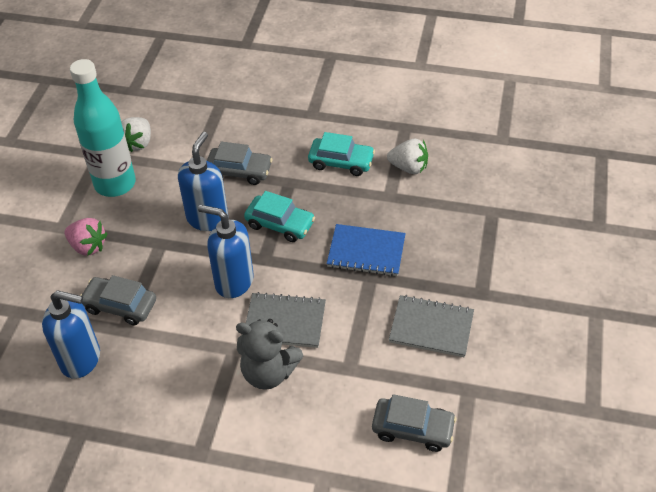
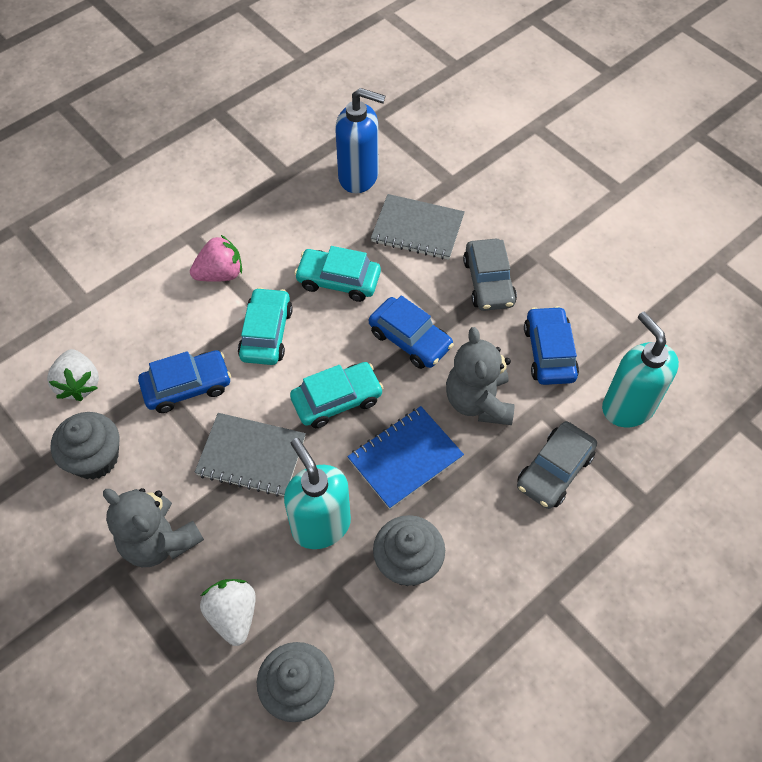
blue car: none = 0 -> [138,350,231,413] [369,296,454,369] [524,306,579,385] = 3
blue soap dispenser: [42,290,100,379] [178,132,228,231] [198,205,254,298] = 3 -> [335,88,385,193] = 1
grey car: [80,275,156,325] [207,141,273,185] [372,394,457,452] = 3 -> [463,239,517,311] [517,421,597,509] = 2
grey cupcake: none = 0 -> [51,412,119,479] [257,642,335,722] [373,515,445,586] = 3
grey teddy bear: [236,319,303,390] = 1 -> [103,488,204,567] [446,327,515,425] = 2
turquoise bottle: [70,59,136,197] = 1 -> none = 0
turquoise car: [244,191,315,242] [308,132,375,176] = 2 -> [238,287,293,365] [290,362,383,428] [294,246,381,302] = 3
turquoise soap dispenser: none = 0 -> [284,438,351,549] [602,311,679,427] = 2

